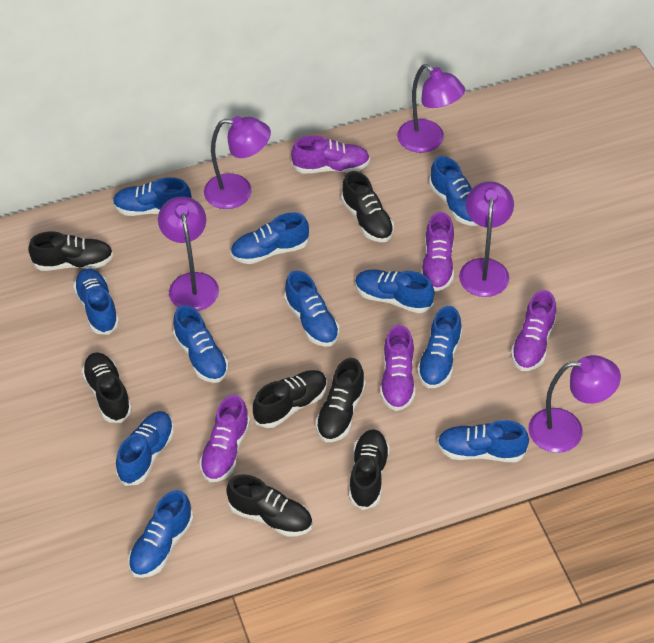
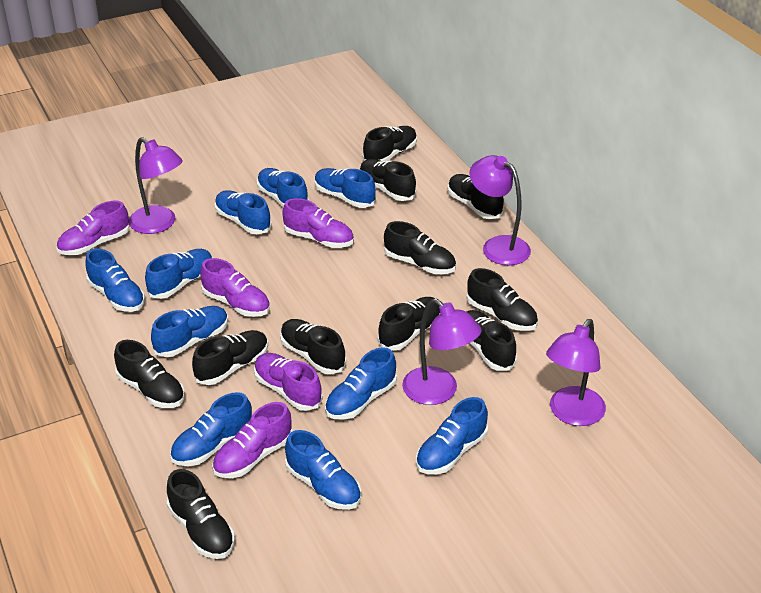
black shoe: [28,231,113,271] [82,352,132,423] [226,474,312,537] [253,370,327,428] [315,358,366,442] [341,171,394,242] [349,429,390,510] = 7 -> [114,340,185,408] [167,469,235,559] [192,330,268,385] [280,319,346,374] [360,159,416,201] [363,126,417,161] [378,297,440,351] [384,221,456,274] [448,174,504,219] [466,310,517,371] [467,268,538,331] = 11
blue shoe: [73,268,119,335] [113,177,192,216] [116,411,174,486] [128,490,193,578] [173,305,229,383] [230,213,309,264] [284,270,340,347] [355,269,434,313] [417,306,462,388] [429,156,477,226] [437,420,529,462] = 11 -> [86,249,145,312] [145,249,213,299] [151,306,228,357] [170,392,252,466] [215,190,272,234] [257,168,309,207] [285,430,361,510] [315,168,376,208] [325,348,397,420] [416,397,488,474] = 10
purple lamp: [158,196,219,311] [204,116,271,209] [397,64,465,153] [459,181,514,297] [529,355,621,453] = 5 -> [129,137,183,234] [402,298,482,405] [470,155,531,265] [546,319,606,426] = 4

